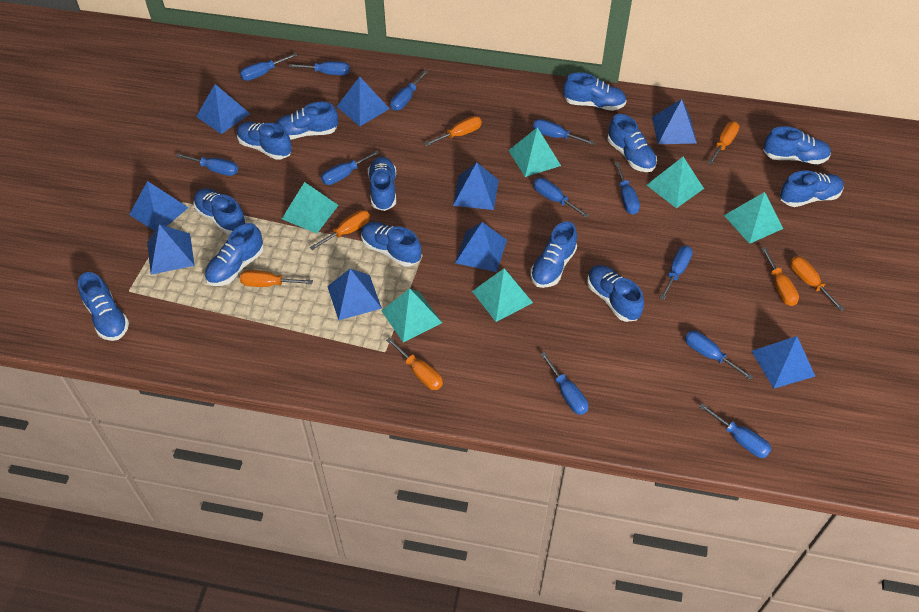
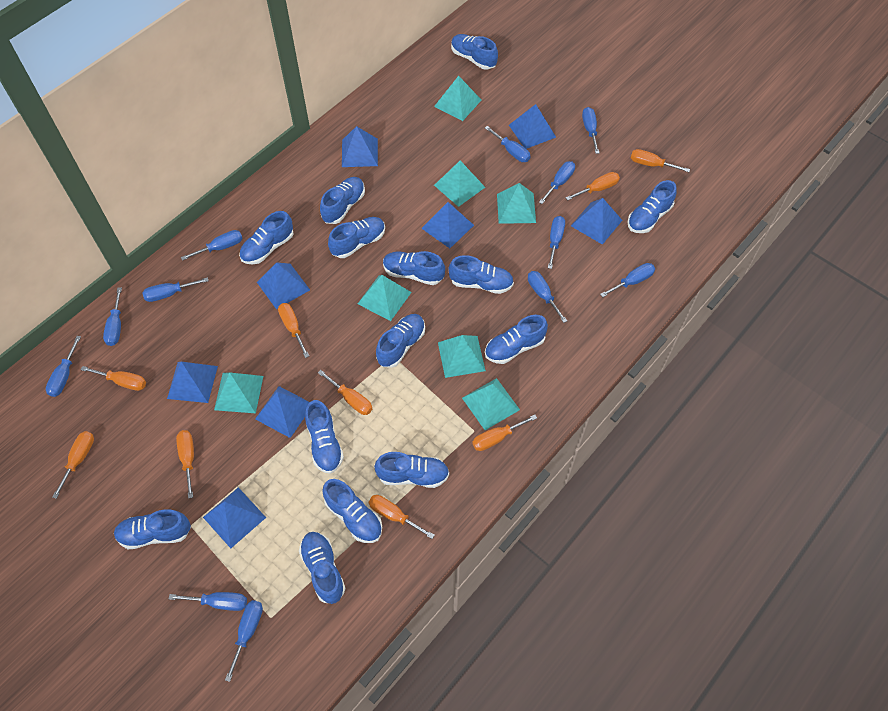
blue pyramid: [129,181,189,231] [147,224,195,275] [196,84,250,134] [327,269,382,320] [336,77,390,126] [453,162,499,210] [455,222,507,272] [652,99,697,144] [752,336,815,389] = 9 -> [167,362,218,403] [203,487,266,548] [255,386,310,438] [257,263,310,309] [342,126,378,167] [421,202,474,248] [509,104,556,149] [571,198,622,245] = 8
blue shoe: [78,272,129,341] [193,188,246,234] [205,223,264,286] [237,121,292,160] [275,102,338,140] [361,222,421,266] [368,156,396,211] [530,221,577,288] [563,72,626,111] [587,265,644,322] [608,114,657,172] [763,126,831,164] [780,170,844,207] = 13 -> [114,509,191,549] [239,211,294,264] [299,532,346,604] [305,400,344,474] [320,177,365,224] [323,479,382,543] [328,217,385,258] [374,452,449,488] [376,314,425,368] [383,251,445,285] [449,255,514,294] [451,34,498,70] [485,315,548,364] [627,180,677,233] = 14
orange screwdriver: [240,270,313,287] [310,210,370,250] [386,338,443,390] [424,116,482,146] [708,121,740,165] [761,247,799,306] [790,256,844,311] = 7 -> [52,431,94,499] [81,366,146,391] [176,430,194,499] [278,303,309,358] [318,370,372,415] [369,495,435,539] [472,415,537,451] [566,172,620,201] [631,149,690,172] = 9
turquoise pyramid: [282,182,339,233] [381,288,442,342] [472,268,533,322] [508,127,561,177] [647,157,704,208] [724,192,783,244] = 6 -> [214,372,263,413] [358,275,412,321] [434,76,481,121] [434,160,485,207] [438,335,486,378] [462,378,520,430] [497,183,536,224] = 7

